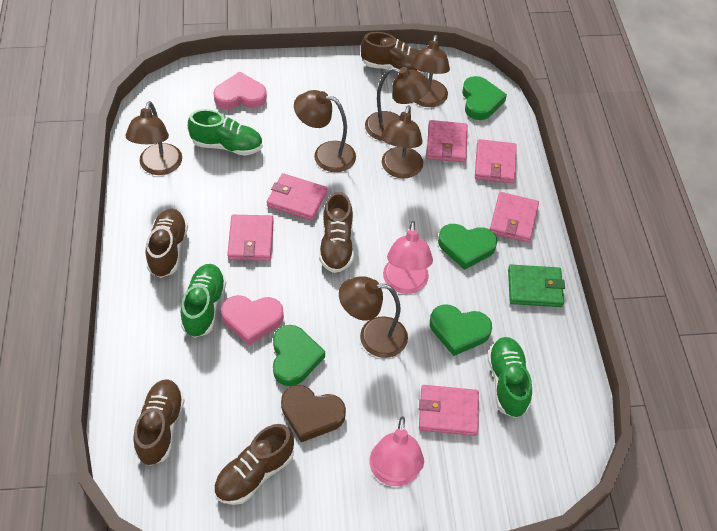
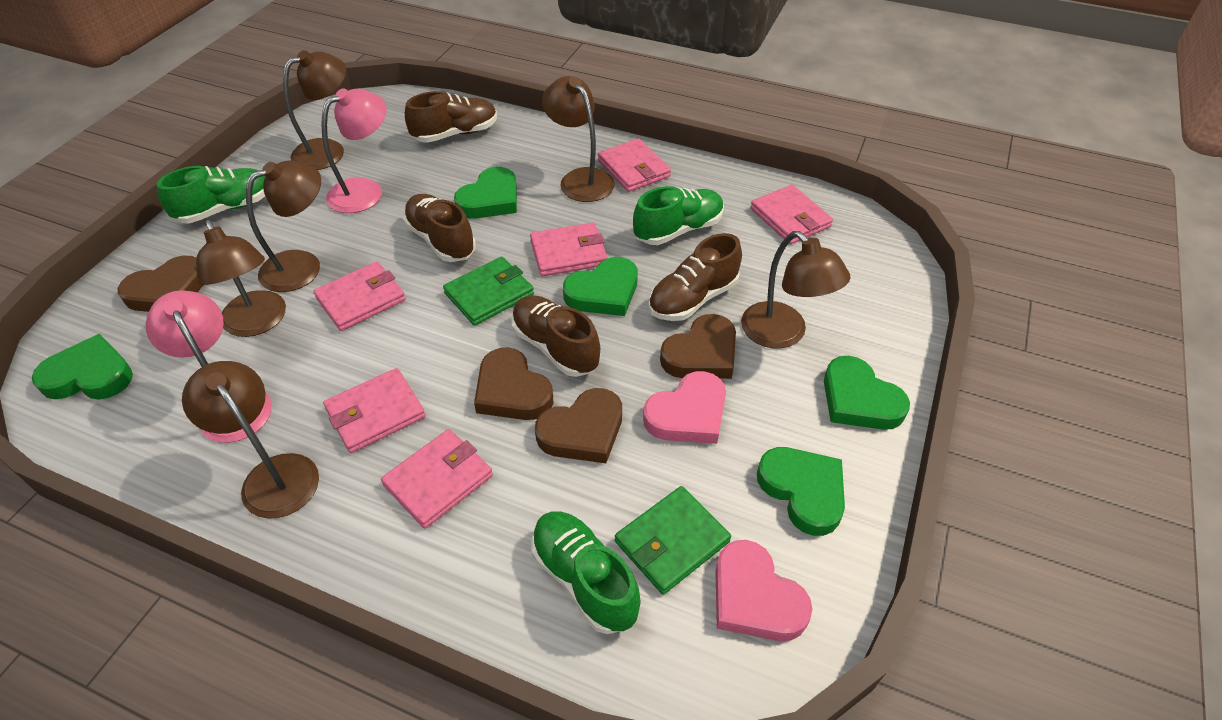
brown heart: [281,385,346,442] = 1 -> [118,256,203,312] [474,347,553,420] [535,388,622,463] [660,314,736,379] = 4
brown shoe: [133,379,185,466] [145,209,188,278] [214,424,294,505] [319,192,354,273] [361,32,424,73] = 5 -> [403,194,476,262] [405,91,497,143] [511,295,600,377] [648,233,742,321] = 4
green heart: [273,325,325,386] [430,304,492,356] [438,224,497,270] [462,76,507,120] = 4 -> [32,334,133,399] [454,167,517,219] [563,257,638,316] [757,447,845,536] [824,356,910,430] = 5
green wallet: [508,265,565,307] = 1 -> [443,257,534,326] [615,486,731,595] = 2

